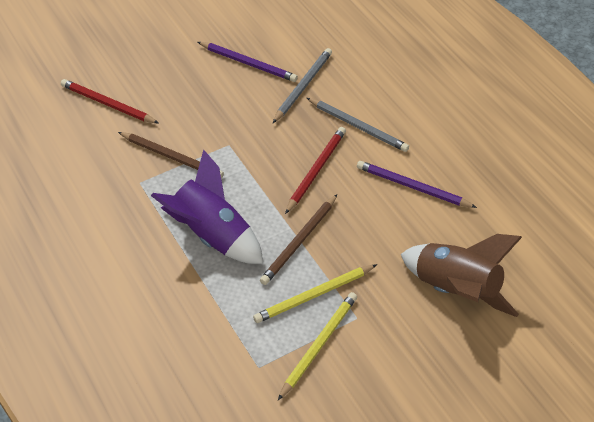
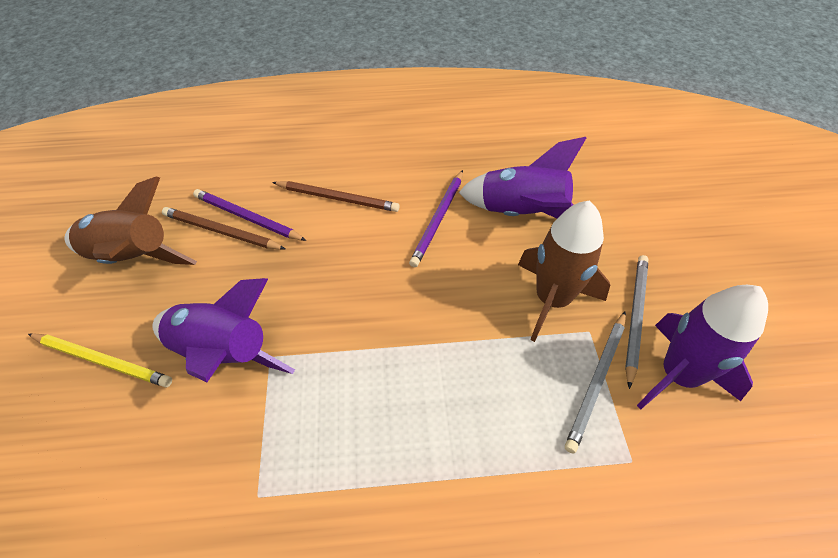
brown rocket: [401,234,522,317] = 1 -> [65,177,197,265] [518,201,610,342] = 2
purple rocket: [151,149,263,264] = 1 -> [152,278,295,382] [459,137,586,218] [637,285,768,410] = 3
red pencil: [61,79,158,123] [285,127,346,214] = 2 -> none = 0
yellow pencil: [253,264,377,323] [278,292,357,400] = 2 -> [28,333,172,387] = 1

